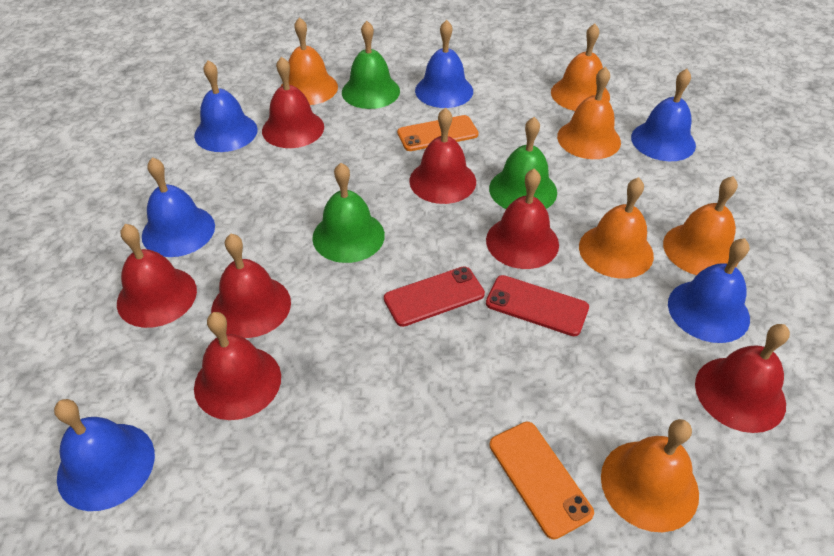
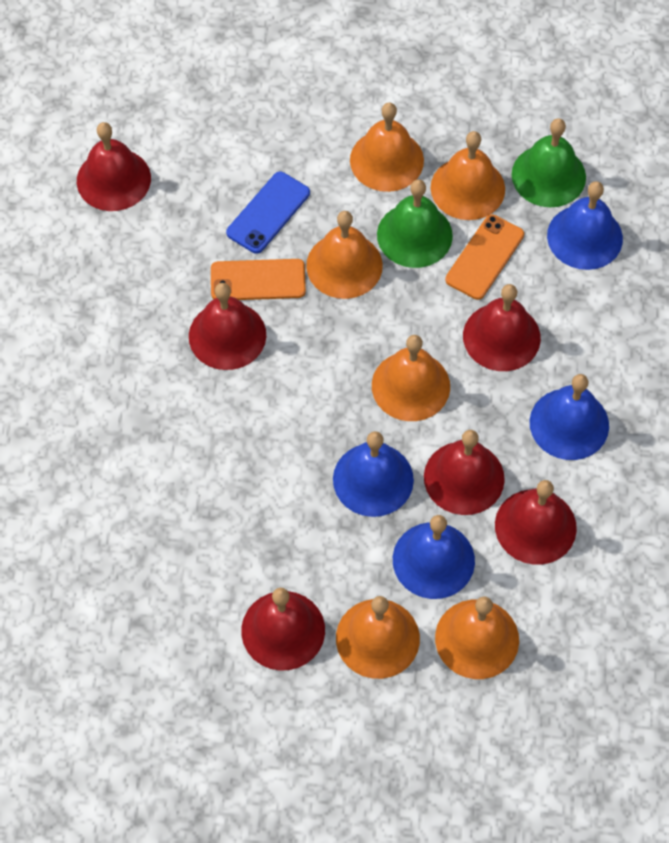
blue bell: [54,399,155,511] [142,157,215,257] [194,60,257,152] [415,20,473,108] [631,69,696,161] [668,238,750,343] = 6 -> [333,431,414,517] [393,515,475,599] [530,374,609,460] [547,181,623,270] = 4
blue phone: none = 0 -> [226,172,310,254] = 1
green bell: [312,163,385,263] [342,21,400,109] [489,117,557,209] = 3 -> [377,179,453,268] [512,118,586,207] = 2
red bell: [117,224,197,328] [194,312,281,420] [211,234,291,338] [262,56,324,148] [409,108,476,204] [486,169,559,269] [695,324,790,433] = 7 -> [77,122,151,211] [189,283,266,370] [241,588,325,671] [424,430,505,515] [463,284,541,371] [495,480,577,565] = 6
red phone: [384,266,485,327] [486,275,589,336] = 2 -> none = 0

